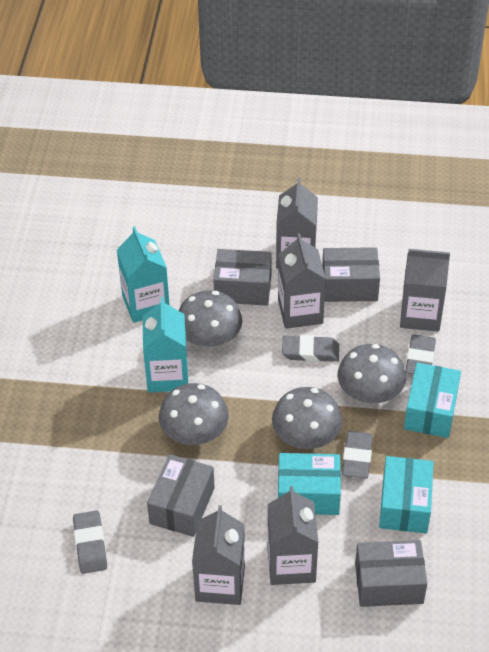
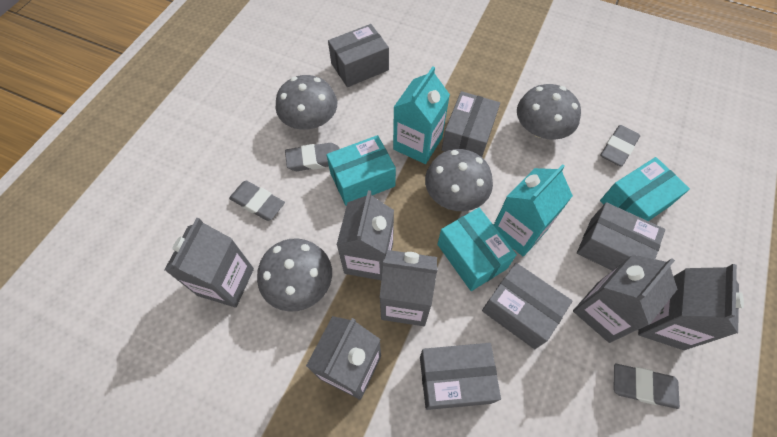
grey box: [147,454,215,537] [213,249,272,306] [322,247,380,302] [355,540,427,607] = 4 -> [328,24,389,87] [420,343,501,410] [442,91,500,157] [482,263,572,349] [577,202,665,271] = 5
grey carton: [192,505,245,605] [267,486,318,585] [276,178,318,269] [278,233,326,329] [400,249,450,332] = 5 -> [164,218,254,307] [306,316,381,400] [337,190,394,280] [379,250,438,326] [573,255,678,343] [638,264,744,350] = 6

